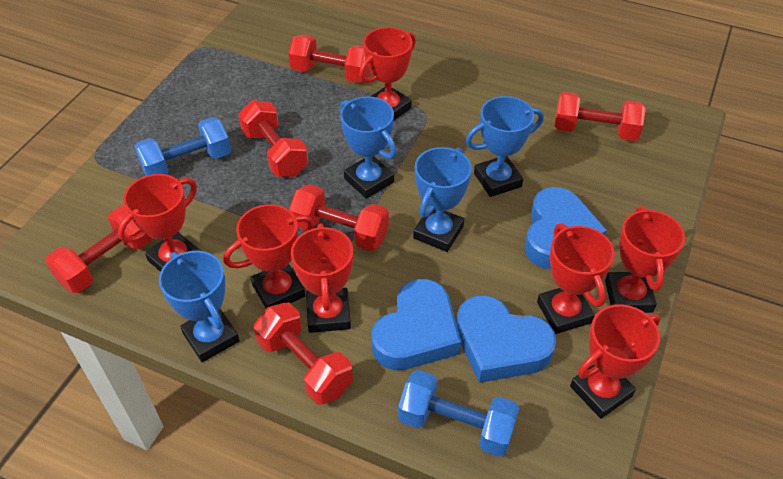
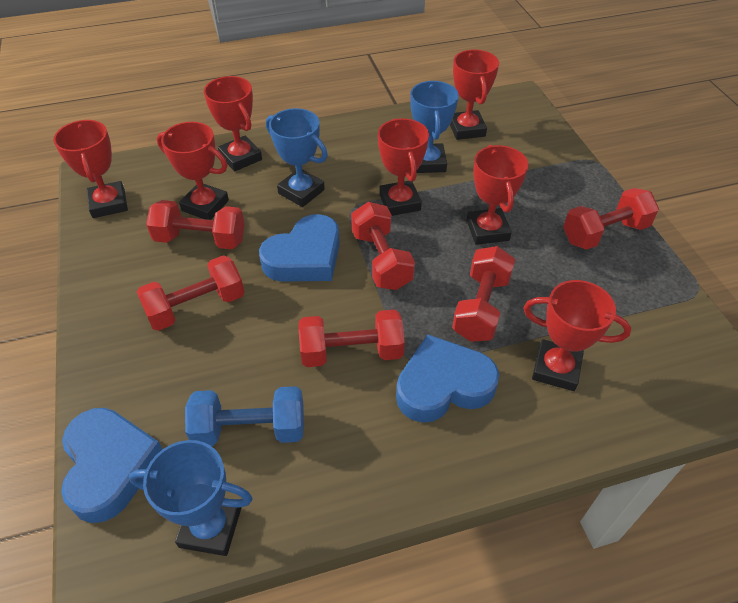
blue dumbbell: [134,117,231,176] [398,370,519,457] = 2 -> [185,386,304,446] = 1
blue trophy: [159,251,240,362] [340,96,397,199] [413,147,472,252] [466,96,544,197] = 4 -> [129,440,253,556] [266,108,328,207] [410,81,459,173] = 3

